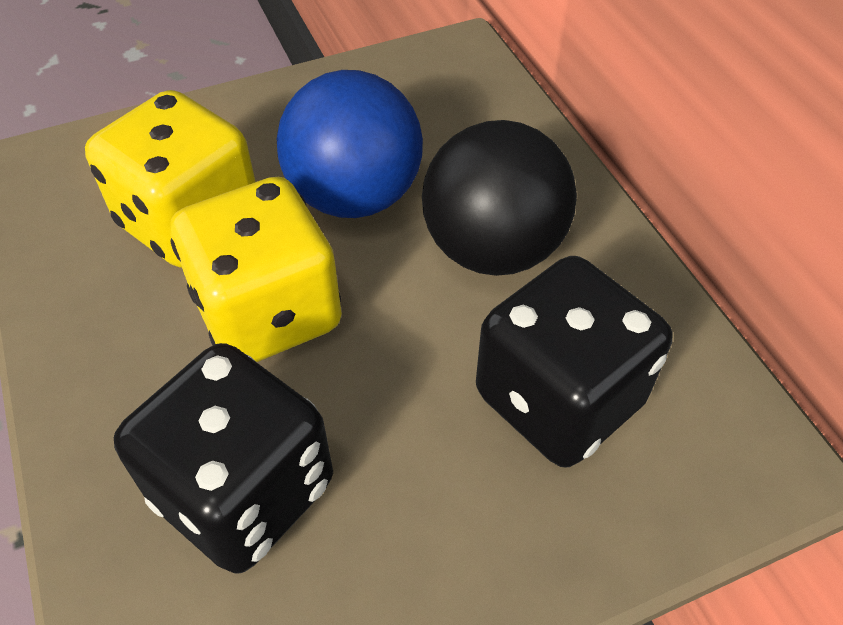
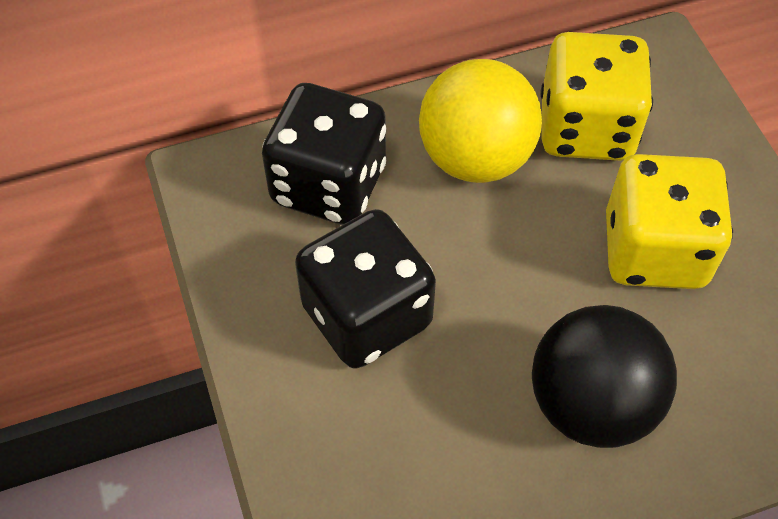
blue ball: [277,70,423,218] = 1 -> none = 0
yellow ball: none = 0 -> [419,59,542,183] = 1

